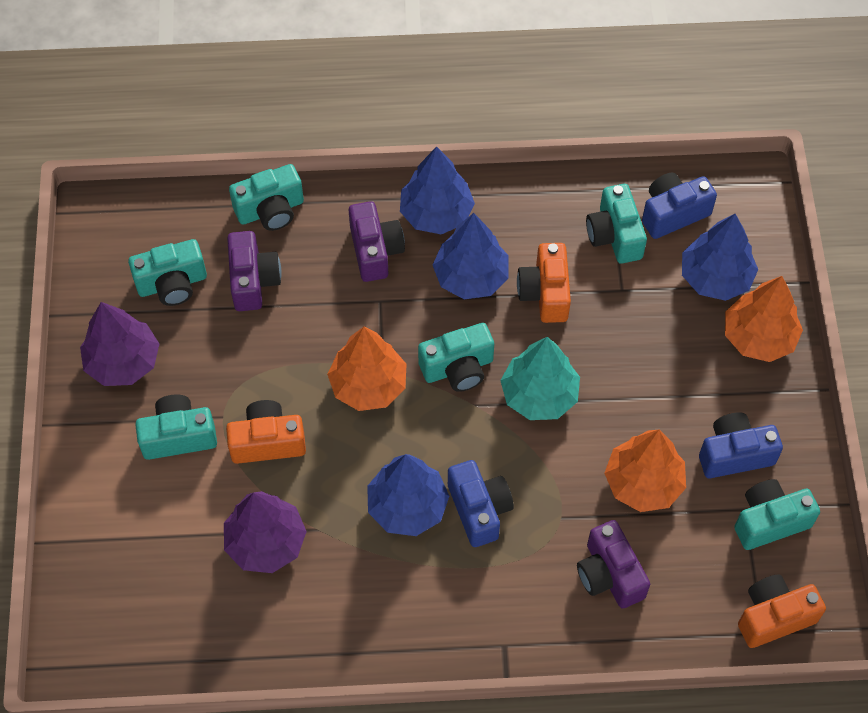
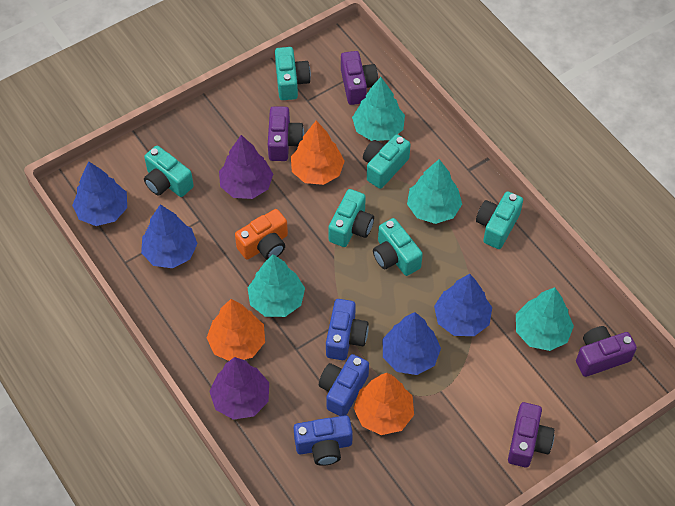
orange camera: [226,400,306,464] [517,243,571,323] [738,574,826,648] = 3 -> [235,209,288,260] = 1
purple camera: [227,231,282,311] [349,201,405,282] [577,520,650,609] = 3 -> [268,106,304,161] [341,51,378,105] [508,402,555,468] [576,326,637,377] = 4
turquoise tree: [500,337,580,420] = 1 -> [248,254,305,317] [352,77,405,141] [407,159,462,224] [516,287,574,351] = 4

